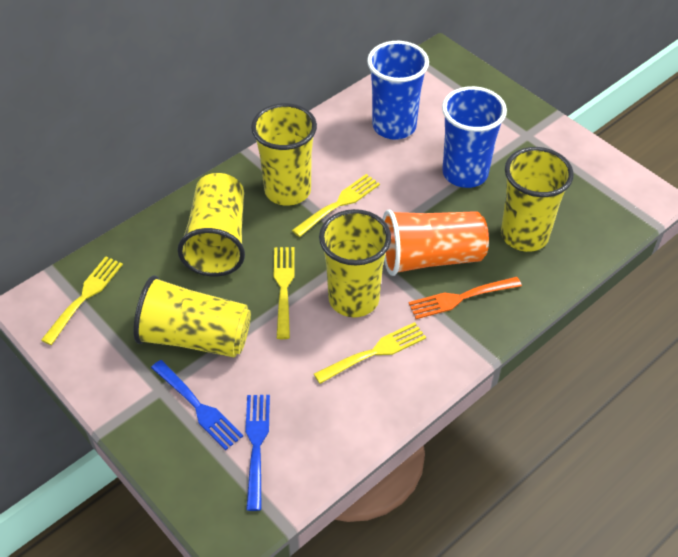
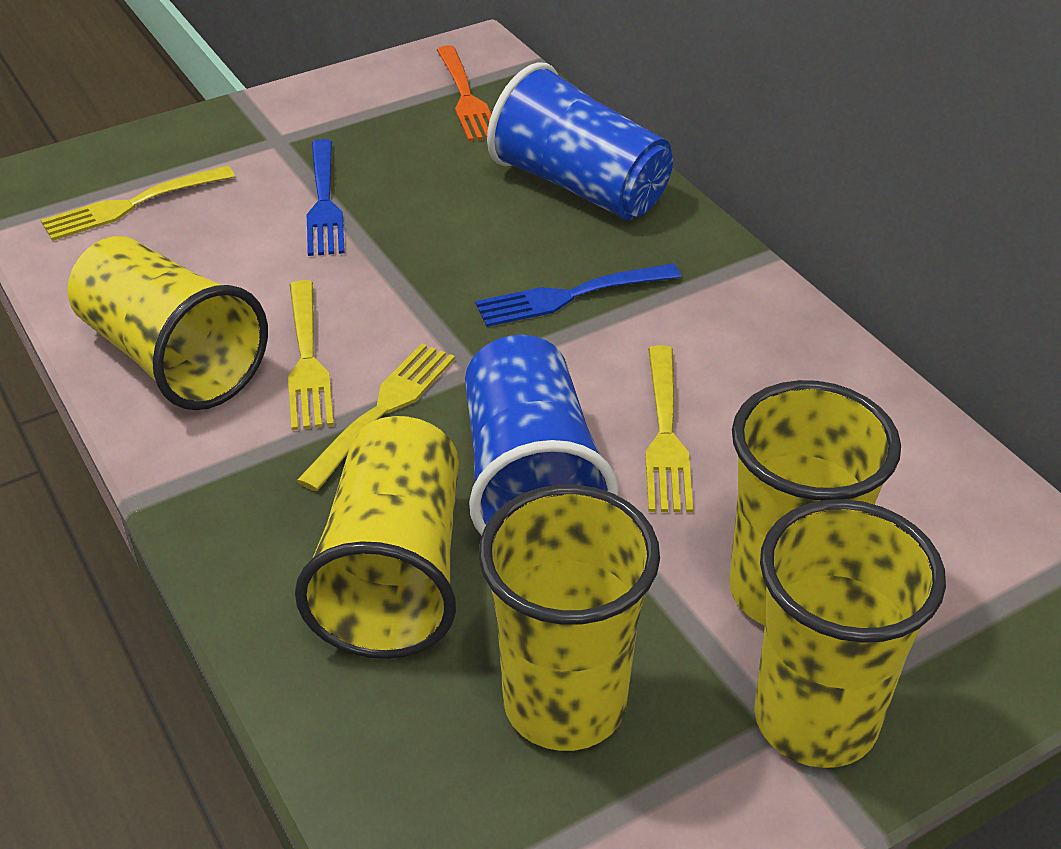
orange cup: [383,209,489,276] = 1 -> none = 0

